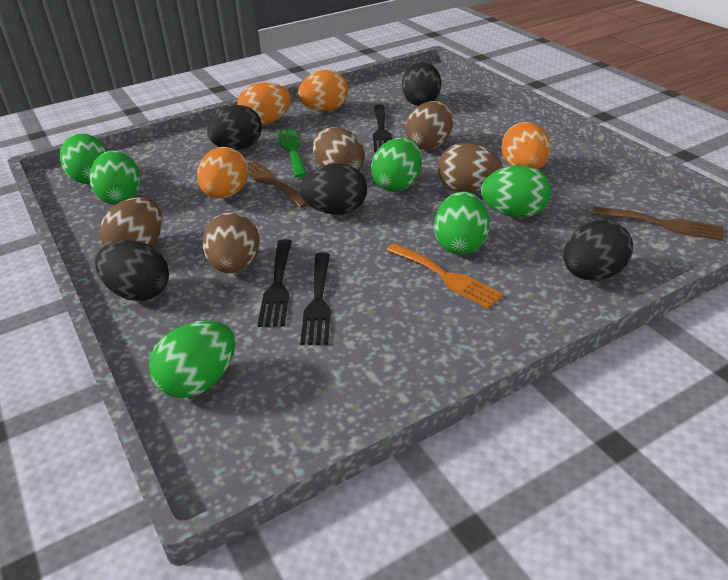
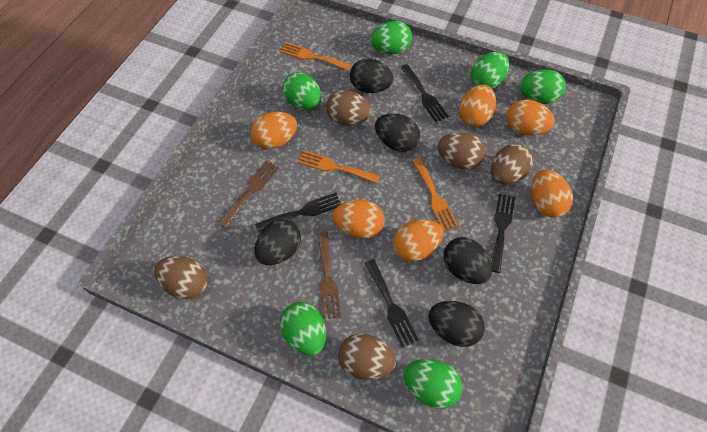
black fork: [258,239,292,327] [300,252,331,345] [373,105,392,152] = 3 -> [255,192,341,232] [365,259,419,348] [400,64,449,122] [491,194,515,273] = 4
green fork: [277,128,307,178] = 1 -> none = 0
orange egg: [197,147,249,199] [237,82,291,125] [298,70,348,111] [502,122,551,169] = 4 -> [251,112,297,149] [333,200,385,239] [393,219,443,262] [459,85,496,127] [506,100,555,136] [531,170,573,217] = 6
orange fork: [386,243,504,308] = 1 -> [280,42,352,71] [298,150,380,184] [412,158,458,231] = 3

